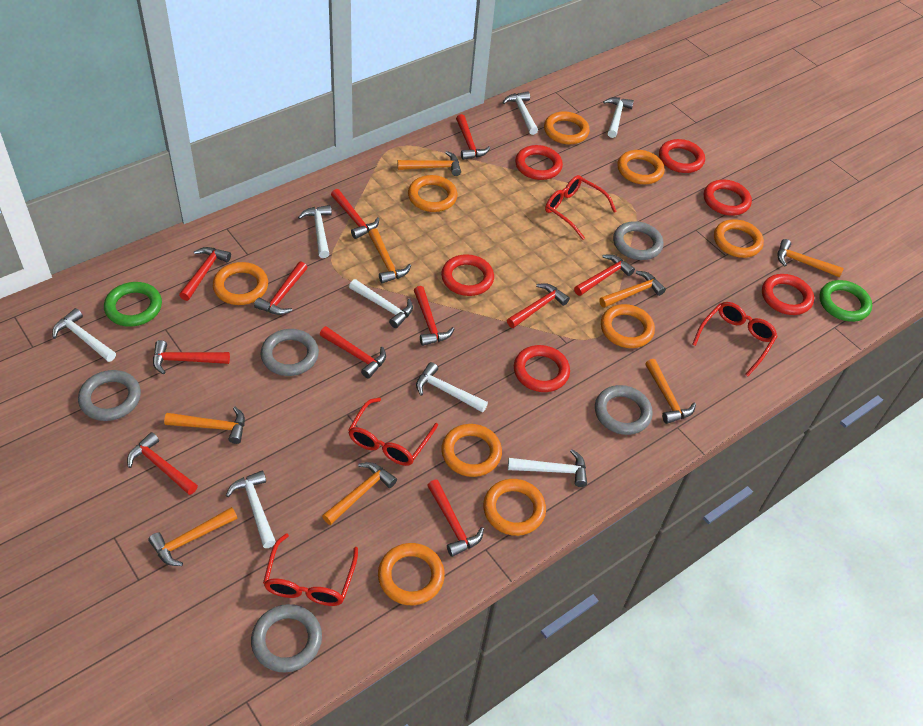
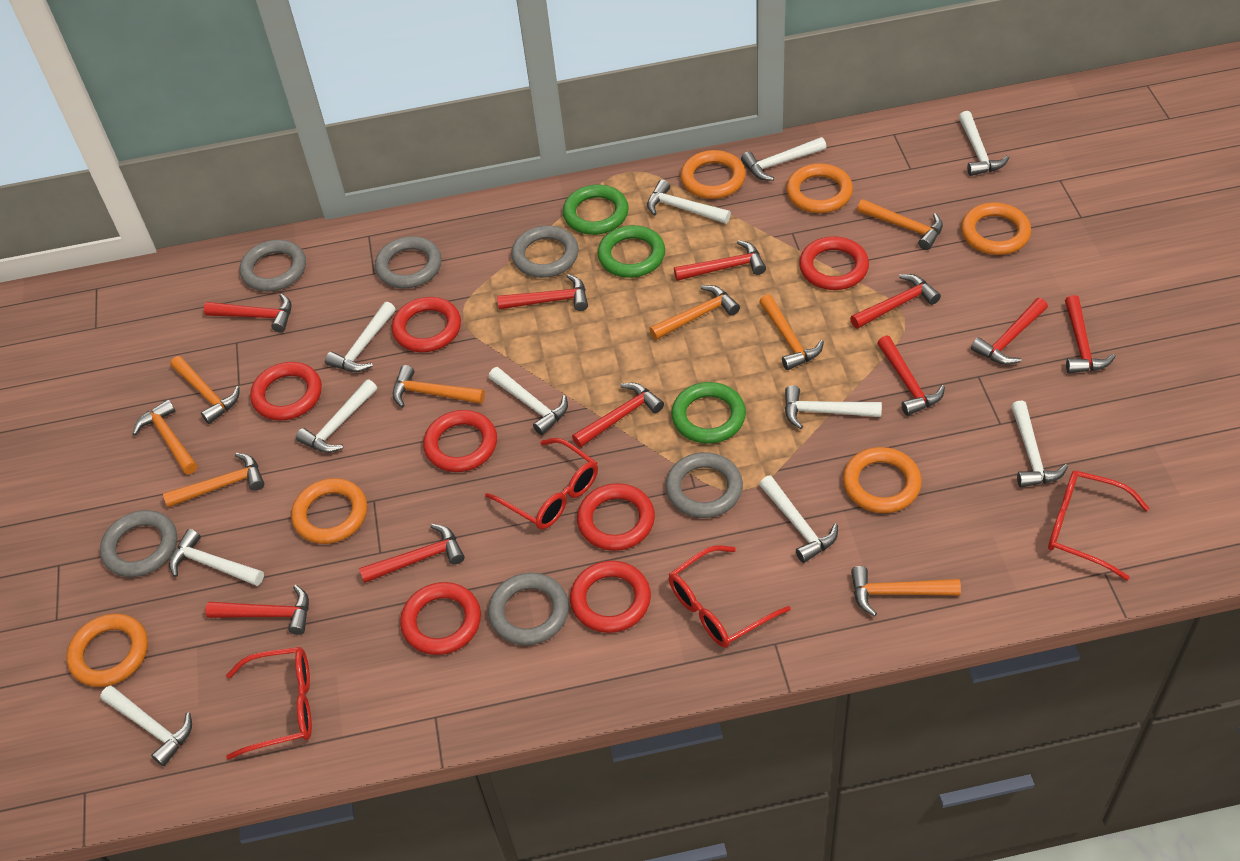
green ring: [104,282,162,327] [819,280,872,322] = 2 -> [563,185,629,235] [598,225,665,278] [671,382,746,444] = 3
grey ring: [78,370,141,421] [251,604,322,672] [260,329,319,376] [595,385,653,435] [613,221,663,260] = 5 -> [100,510,177,577] [240,240,306,292] [375,236,442,288] [488,573,569,645] [511,226,579,278] [666,452,743,518] = 6
orange ring: [213,262,268,305] [378,543,445,605] [408,175,457,212] [441,424,502,477] [483,479,546,536] [544,111,590,145] [601,304,655,348] [617,150,665,184] [714,219,764,258] = 9 -> [66,614,148,687] [291,478,367,544] [680,150,746,199] [786,163,853,213] [843,447,922,513] [961,203,1031,255] = 6
red hammer: [127,432,198,495] [153,340,230,374] [179,247,231,301] [254,261,308,315] [320,326,386,379] [331,189,379,239] [414,286,454,346] [427,480,484,557] [456,114,490,160] [507,283,570,328] [574,254,635,296] = 11 -> [204,294,291,333] [205,585,309,635] [359,524,465,583] [497,274,588,311] [572,383,664,448] [674,240,766,281] [850,274,941,329] [877,335,945,416] [971,298,1048,365] [1065,295,1116,373] = 10
red ring: [441,254,494,296] [514,345,570,392] [515,145,563,180] [659,139,705,173] [704,180,752,216] [762,274,814,315] = 6 -> [250,362,322,421] [392,297,461,352] [400,582,481,655] [423,410,497,472] [570,561,651,633] [577,483,655,551] [799,236,869,290] = 7
white hammer: [52,308,116,362] [226,470,276,548] [298,205,332,258] [349,279,413,328] [416,362,488,413] [503,91,538,135] [508,449,587,487] [603,97,634,138] = 8 -> [100,685,192,766] [169,529,264,586] [296,379,377,453] [325,302,396,372] [489,367,568,435] [647,180,731,224] [741,137,826,181] [759,476,838,563] [785,385,882,429] [959,111,1009,176] [1011,401,1068,487] = 11

